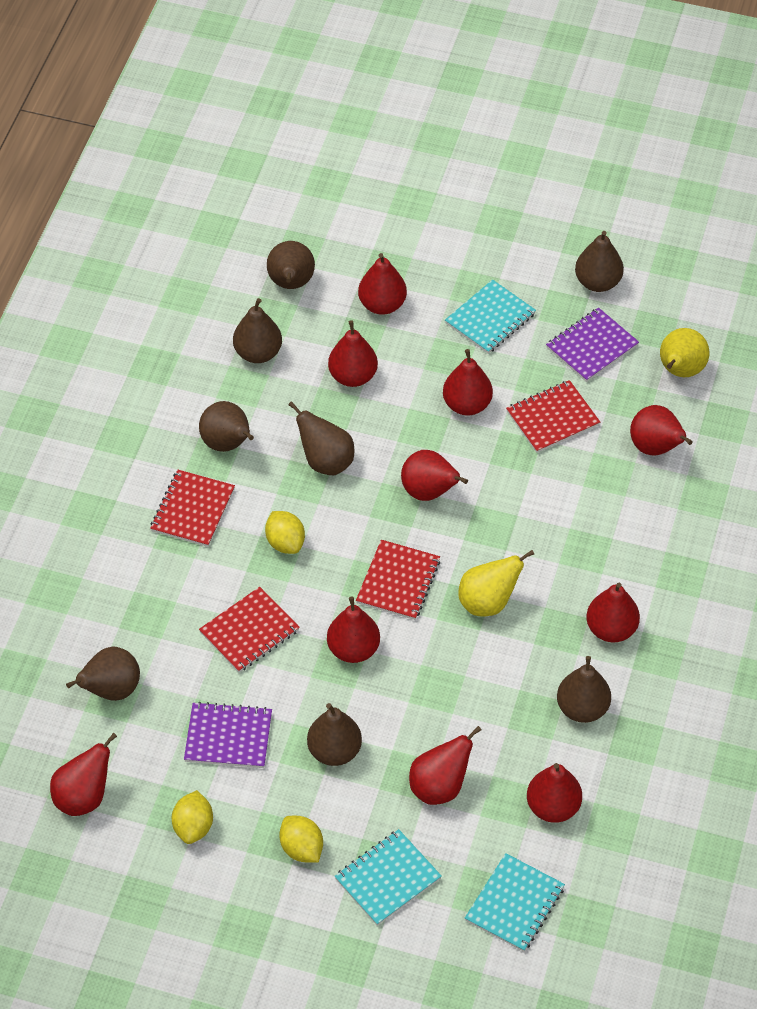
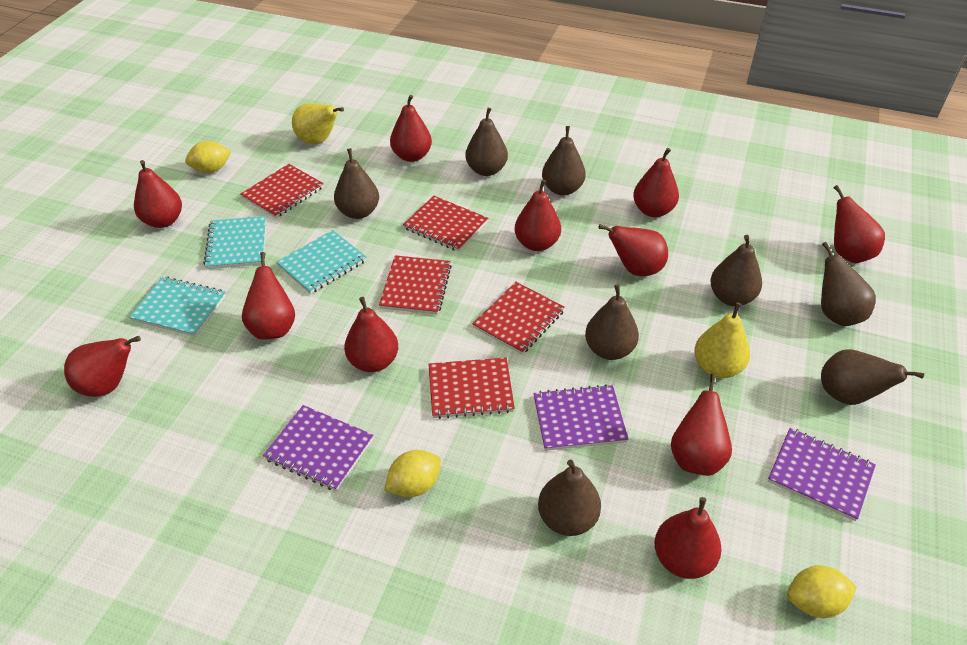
purple notebook: [184,702,272,768] [546,308,639,382] = 2 -> [263,405,374,491] [533,384,628,451] [768,428,876,521] = 3
red notebook: [150,470,235,547] [199,587,300,672] [356,540,440,620] [506,380,600,453] = 4 -> [241,164,324,218] [379,255,452,315] [403,196,488,252] [429,357,515,419] [473,282,565,354] = 5
red pear: [50,733,117,816] [327,596,380,663] [328,320,378,387] [358,253,407,315] [401,450,468,501] [409,726,482,805] [443,349,493,415] [527,763,582,823] [586,582,640,642] [630,405,693,456] = 10 -> [64,336,141,397] [134,160,182,228] [242,252,295,340] [344,297,398,372] [390,95,432,162] [515,180,561,251] [598,224,668,276] [633,148,679,217] [655,497,722,579] [671,374,732,476] [834,185,885,263] = 11

